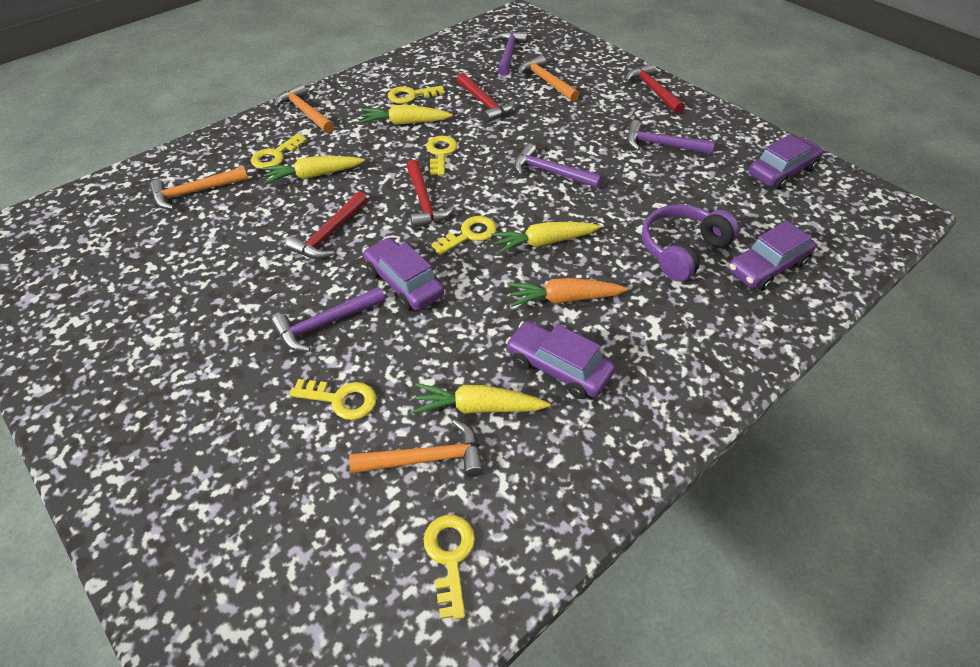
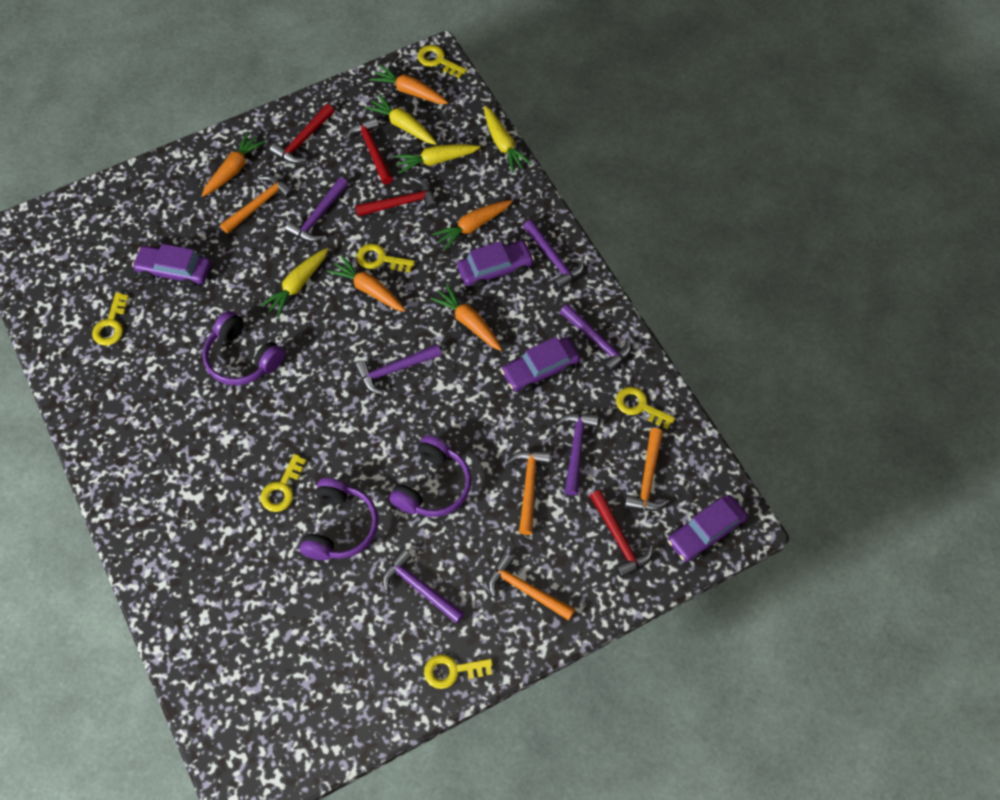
orange carrot: [508,278,628,307] = 1 -> [202,131,265,197] [327,256,405,312] [370,65,448,104] [430,284,502,351] [432,200,513,250] = 5
purple hammer: [271,287,385,352] [492,31,528,76] [514,143,602,188] [627,120,715,154] = 4 -> [285,177,348,242] [355,344,442,395] [382,549,465,624] [523,220,584,290] [556,413,599,495] [560,304,631,373] = 6
purple headphones: [642,204,740,281] = 1 -> [202,311,285,385] [300,478,378,560] [389,435,472,517] = 3

